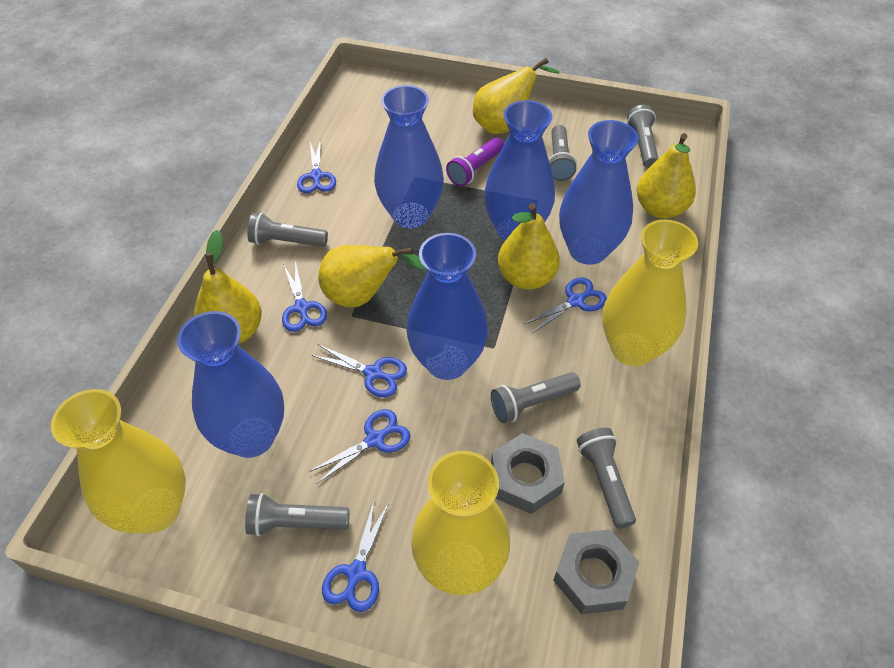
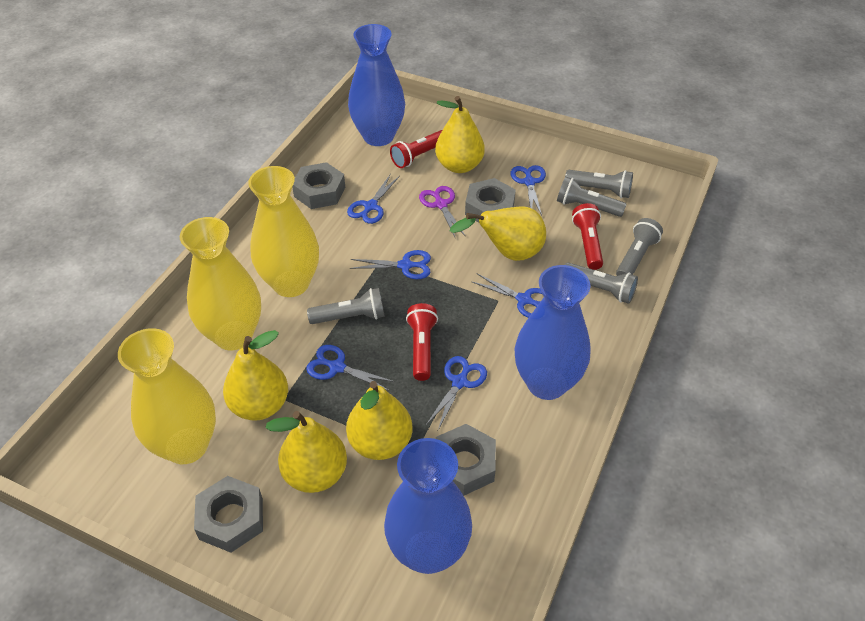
blue vase: [177,311,284,458] [374,85,444,228] [406,233,488,380] [484,100,555,241] [559,120,639,265] = 5 -> [348,24,405,146] [384,438,472,574] [515,265,591,400] = 3
grey flashlight: [245,493,350,536] [247,213,328,247] [491,372,581,423] [549,125,577,181] [577,428,636,529] [627,105,659,168] = 6 -> [307,288,385,324] [557,177,627,217] [565,170,633,198] [565,262,638,304] [616,218,663,276] = 5
grey nut: [491,433,565,514] [553,529,639,614] = 2 -> [194,476,263,553] [292,162,345,209] [436,424,496,496] [465,178,516,222] = 4
purple flashlight: [446,137,504,186] = 1 -> none = 0
purple scissors: none = 0 -> [419,186,466,239] = 1
red flashlight: none = 0 -> [390,130,442,168] [406,303,438,381] [572,203,603,270] = 3

